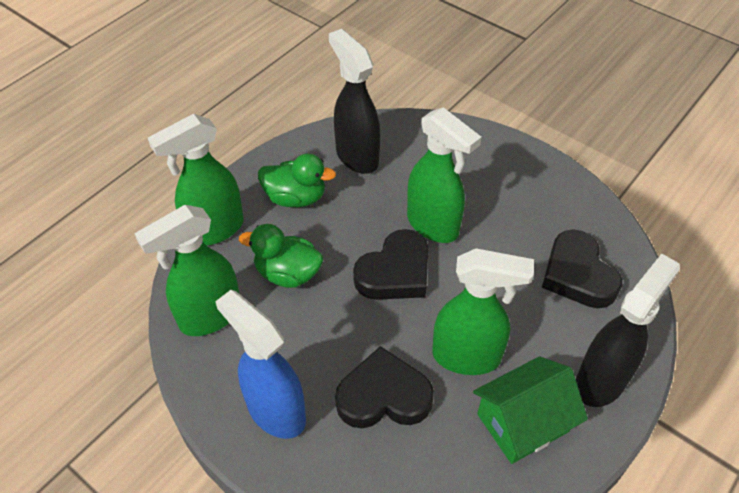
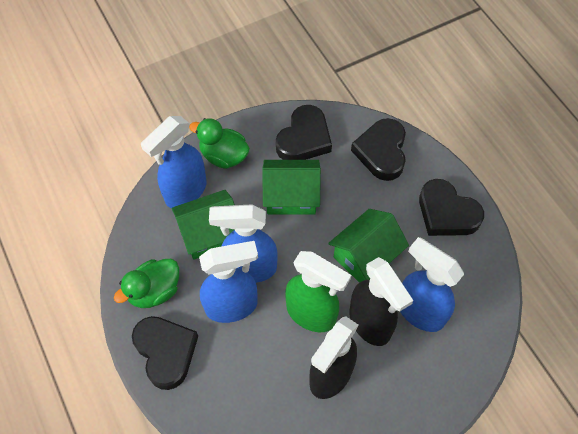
black heart: [335,346,434,428] [353,229,428,300] [542,229,622,308] = 3 -> [132,316,198,390] [276,105,332,160] [351,118,406,181] [419,179,484,236] = 4
blue spray bottle: [215,290,306,439] = 1 -> [141,116,206,208] [199,241,258,323] [209,204,278,283] [400,237,464,332] = 4
green house: [473,356,588,464] = 1 -> [172,190,235,260] [262,160,321,214] [328,209,409,283] = 3
green spray bottle: [135,205,239,336] [148,114,244,246] [407,107,482,243] [432,248,534,375] = 4 -> [285,251,351,332] = 1

